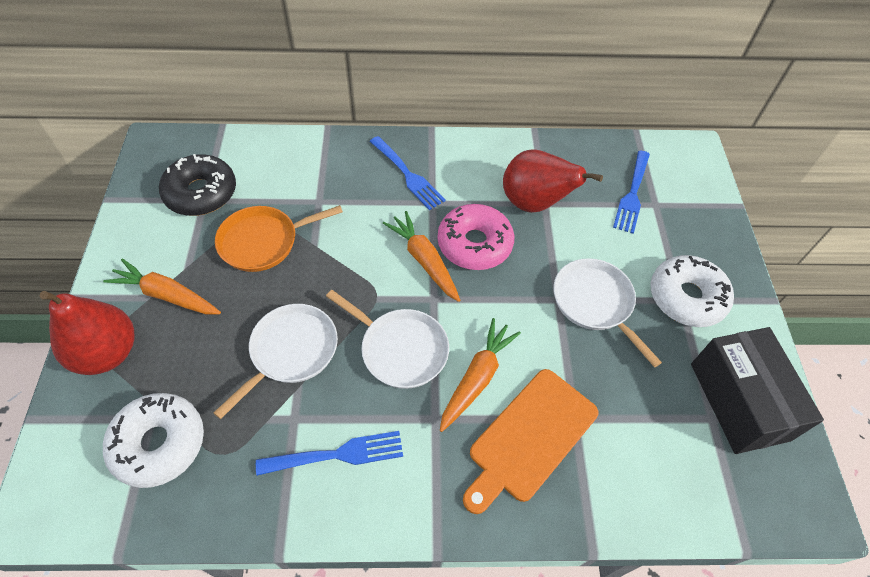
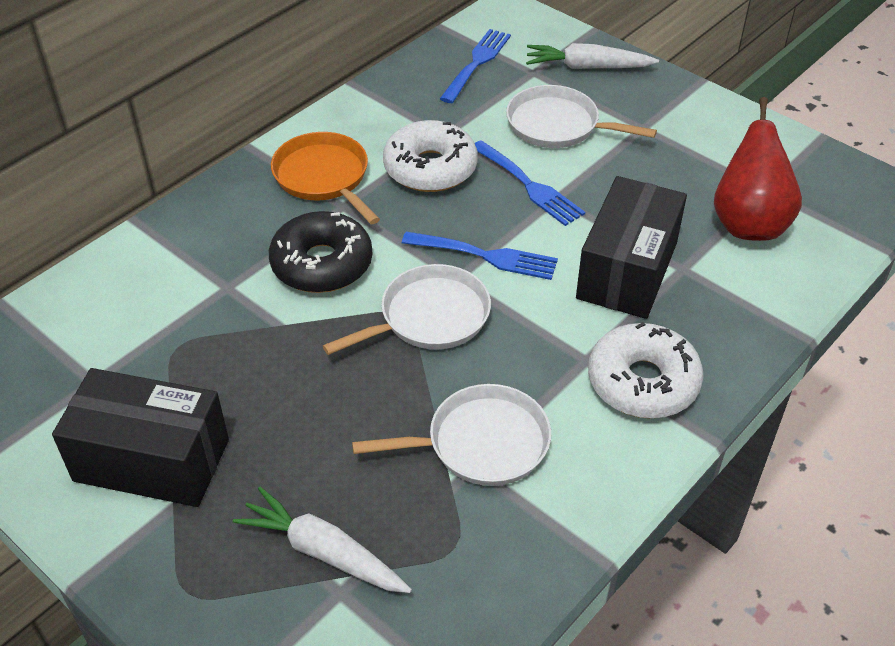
black box: [691,327,824,454] = 1 -> [52,368,229,507] [576,176,687,319] = 2
orange carrot: [103,259,221,315] [383,211,460,302] [440,318,521,432] = 3 -> none = 0
orange cutting board: [463,369,598,514] = 1 -> none = 0
pink donut: [437,204,514,270] = 1 -> none = 0
red pear: [40,291,134,375] [503,149,603,213] = 2 -> [714,97,802,241] = 1
white carrot: none = 0 -> [233,487,412,593] [526,43,659,69] = 2

